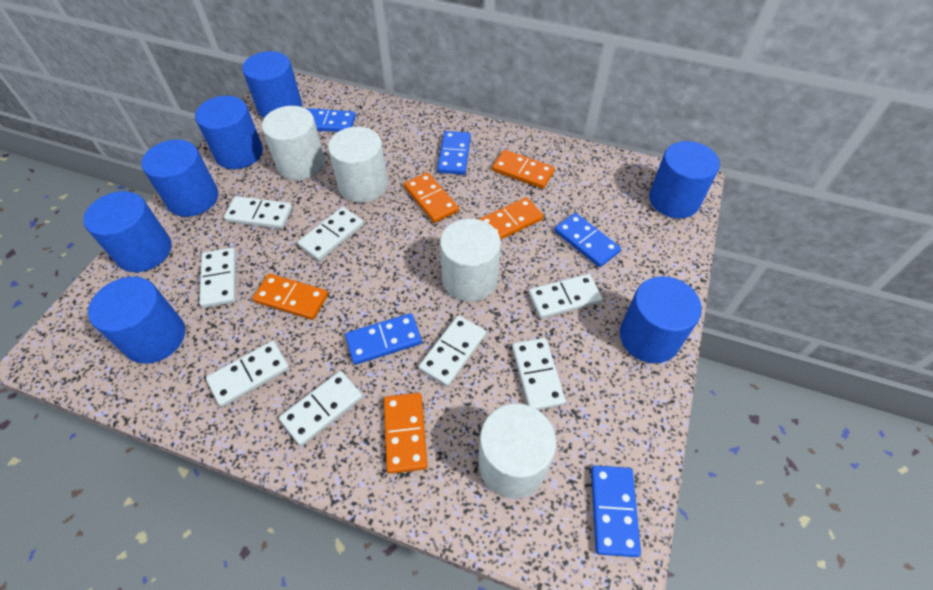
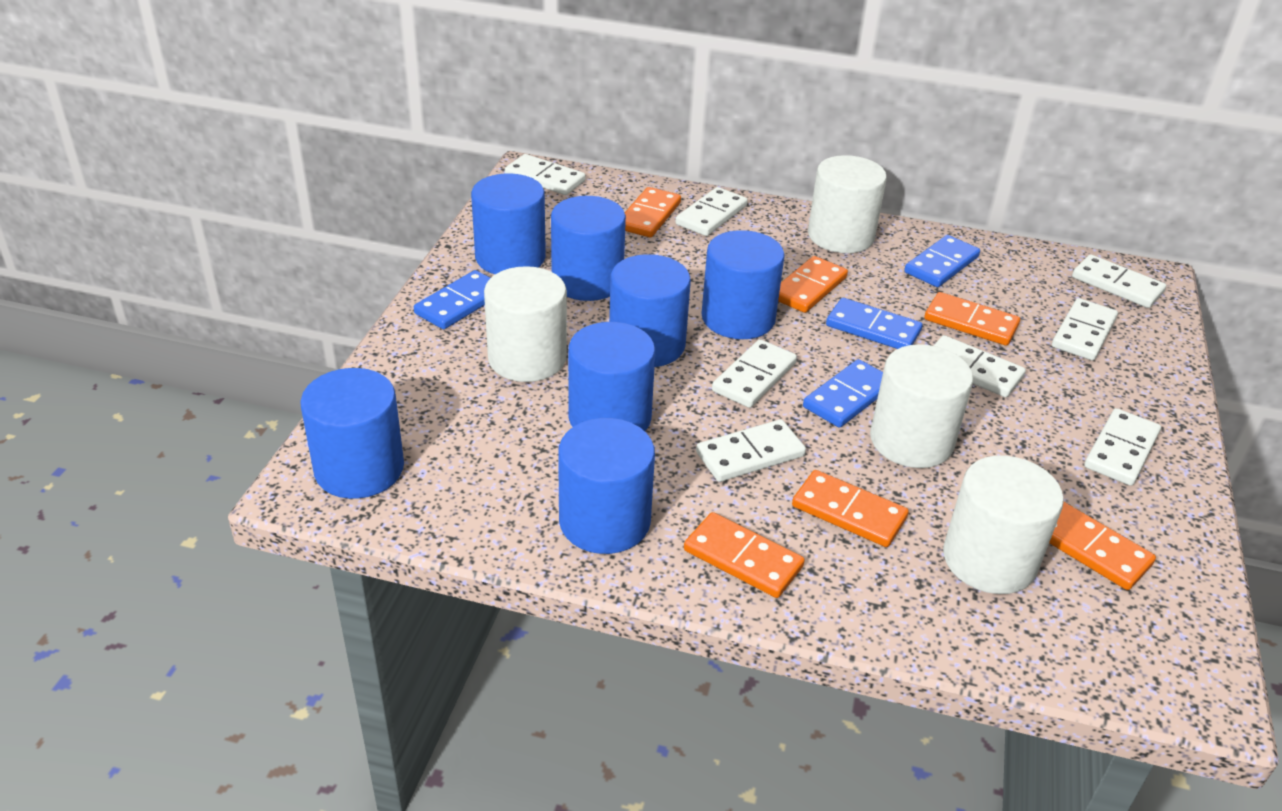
blue domino: [305,108,356,132] [345,313,422,365] [437,131,471,175] [554,213,621,267] [591,465,641,557] = 5 -> [414,270,490,329] [803,359,883,428] [826,298,923,349] [904,235,980,287] = 4
orange domino: [253,274,328,320] [384,393,428,474] [404,172,459,223] [479,197,543,240] [492,150,555,189] = 5 -> [625,187,681,238] [684,512,805,598] [778,256,848,313] [792,470,909,547] [924,292,1020,346] [1049,502,1156,590] = 6

